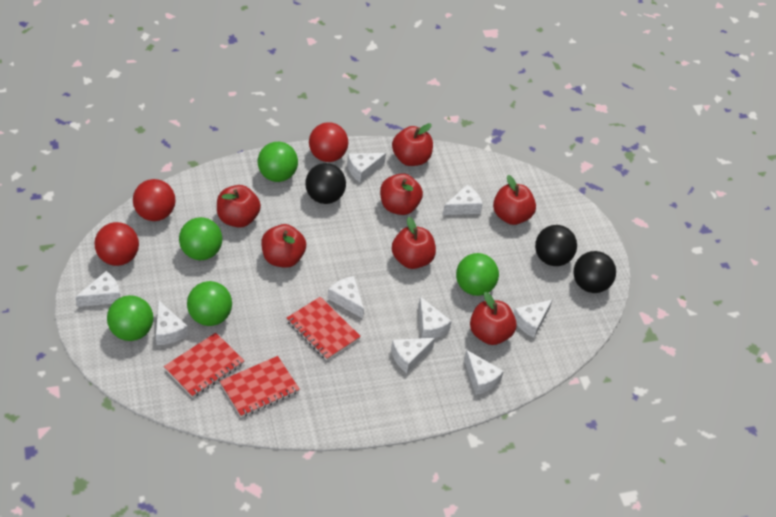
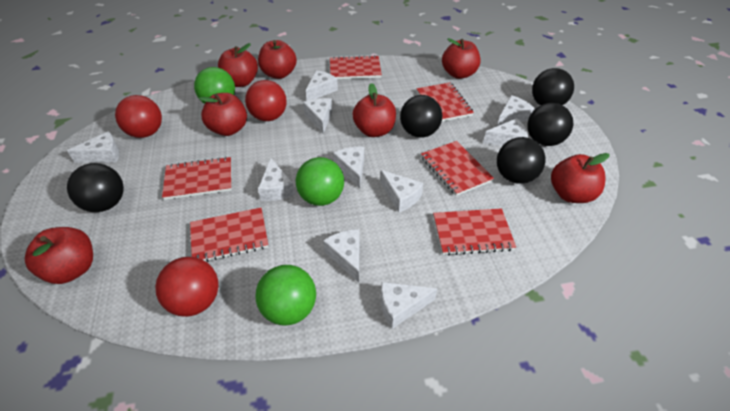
black ball: [305,163,346,204] [535,225,577,266] [573,251,616,293] = 3 -> [67,163,124,212] [400,95,442,137] [497,137,546,184] [527,103,573,146] [532,68,574,105] = 5
green ball: [107,295,153,341] [179,217,222,260] [187,281,232,326] [258,142,298,182] [456,253,499,296] = 5 -> [194,67,235,104] [256,265,316,326] [296,157,344,206] = 3
red notebook: [164,333,244,398] [219,356,300,417] [287,297,361,361] = 3 -> [162,157,232,200] [190,208,268,262] [330,55,382,79] [417,82,474,122] [421,141,494,196] [433,208,516,256] = 6
white cheese: [76,271,121,307] [156,301,188,345] [327,276,364,318] [347,153,386,183] [391,338,435,373] [418,297,452,338] [443,184,483,215] [464,350,504,395] [513,300,552,338] = 9 -> [67,131,119,163] [258,158,295,201] [303,98,332,134] [306,70,338,101] [323,229,360,283] [333,147,364,188] [380,170,423,212] [381,282,437,329] [483,118,528,146] [497,95,535,126] = 10

